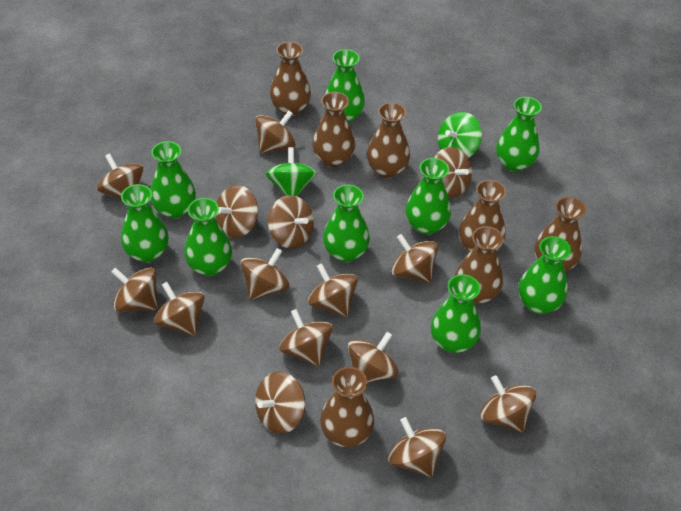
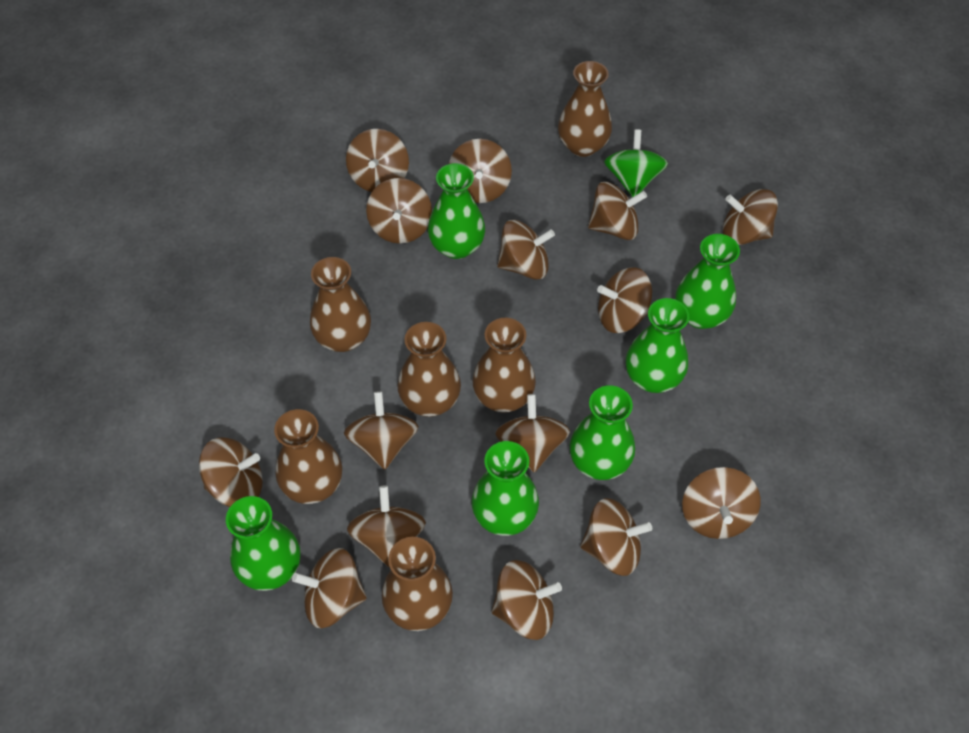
brown vase: [270,41,311,116] [312,92,355,168] [320,367,374,447] [367,102,410,178] [455,226,504,304] [459,180,506,253] [534,196,586,271] = 7 -> [274,409,342,504] [310,257,371,352] [382,537,453,631] [397,322,461,417] [472,318,536,413] [558,61,612,157] = 6
green spinning top: [266,147,317,196] [438,112,482,158] = 2 -> [604,130,668,197] = 1
green vase: [121,184,169,263] [150,141,196,219] [184,198,232,276] [323,184,370,262] [325,49,365,123] [406,158,451,235] [431,274,481,353] [496,97,542,172] [519,236,571,314] = 9 -> [226,496,300,591] [428,163,485,259] [472,441,539,536] [570,385,635,480] [626,298,689,393] [676,234,740,329] = 6

